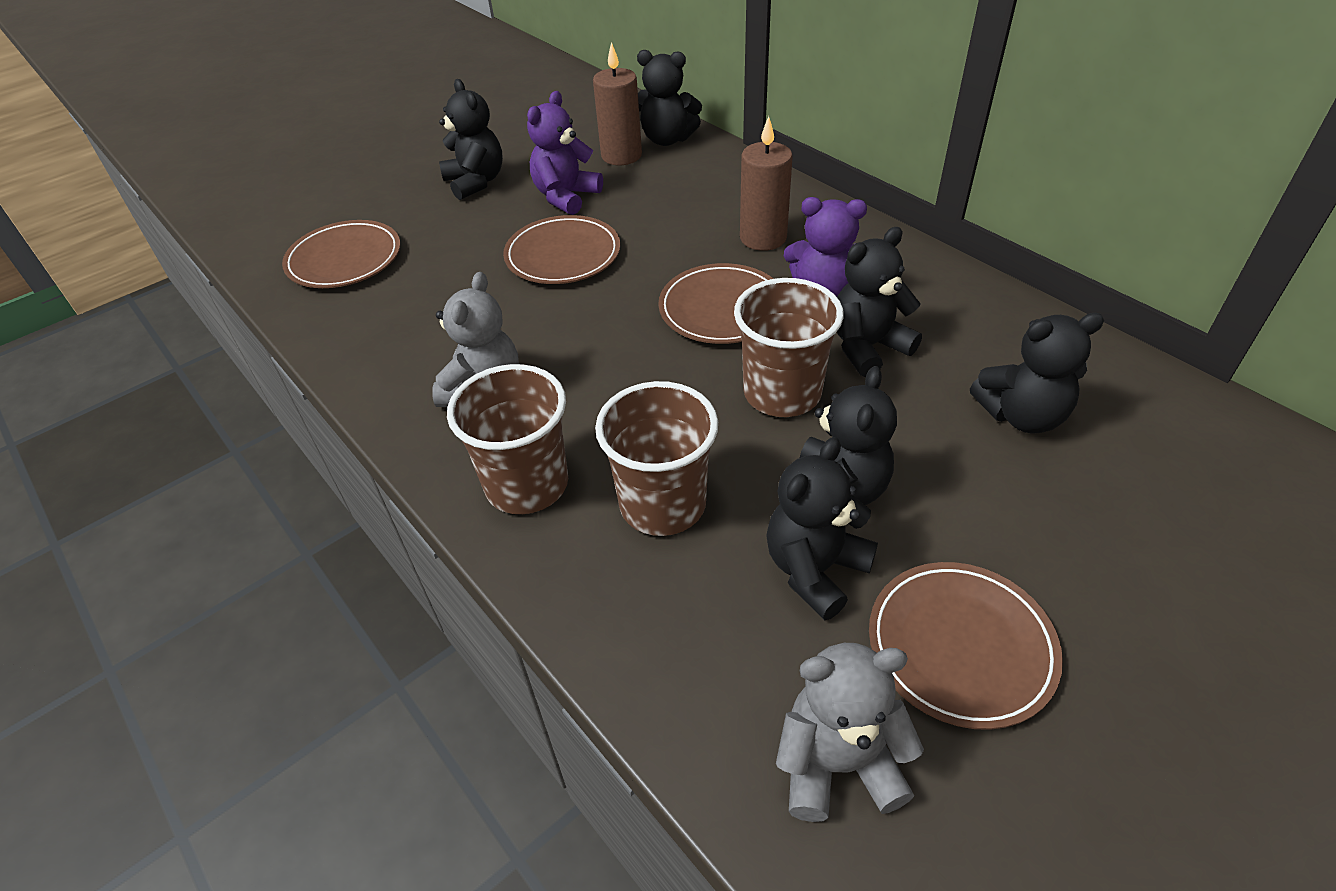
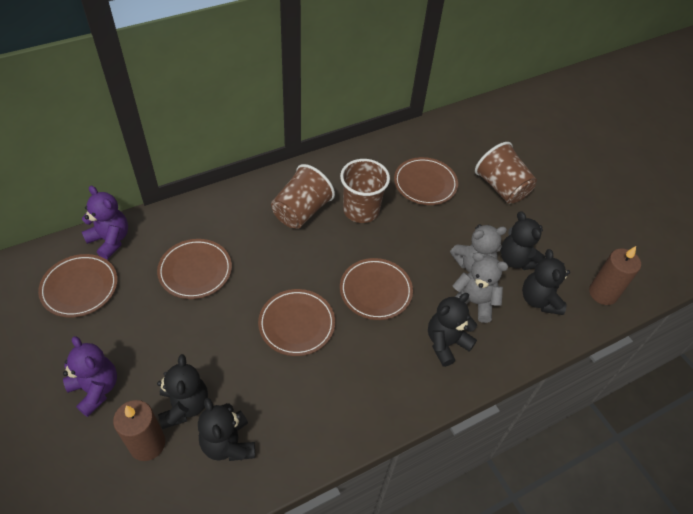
black teddy bear: [439,79,503,200] [637,50,702,146] [766,437,878,620] [800,366,897,505] [837,227,922,377] [970,313,1104,433] = 6 -> [157,354,208,429] [198,398,255,461] [428,293,477,367] [501,211,545,270] [522,249,570,315] = 5
brown plate: [282,220,401,288] [503,215,620,284] [658,263,773,344] [869,562,1063,730] = 4 -> [38,254,118,317] [157,239,232,299] [258,289,335,356] [340,258,413,320] [394,157,458,205] = 5

